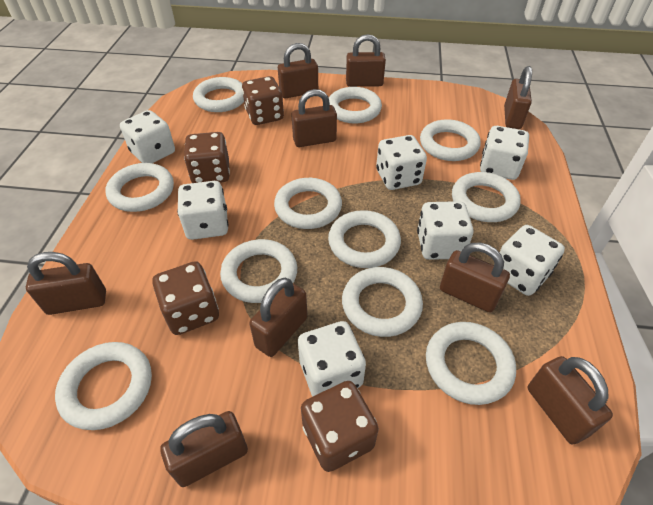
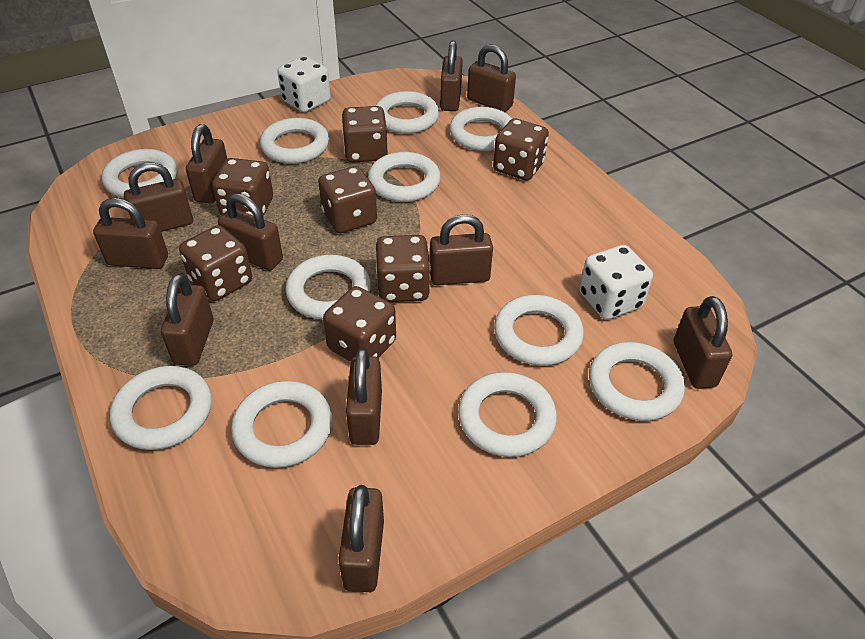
brown dice: [152,261,219,335] [184,132,230,183] [242,76,284,125] [301,381,379,472] = 4 -> [179,225,252,301] [212,158,273,216] [318,166,377,233] [323,286,396,362] [342,106,388,163] [376,235,431,302] [493,118,549,181] = 7
brown padlock: [26,252,106,315] [160,411,248,487] [249,278,308,357] [278,43,318,98] [291,89,337,147] [346,34,386,87] [440,242,510,312] [504,66,532,129] [528,356,613,445] = 9 -> [93,198,168,269] [124,162,193,232] [161,274,213,366] [186,124,227,203] [218,193,283,271] [338,485,384,592] [346,348,382,445] [430,214,493,285] [440,40,463,111] [467,44,516,112] [674,296,732,389] = 11
white dice: [120,110,175,163] [177,181,228,240] [298,321,366,397] [376,135,427,190] [417,201,473,260] [480,126,529,180] [499,225,565,296] = 7 -> [277,56,331,112] [579,245,653,320] = 2

